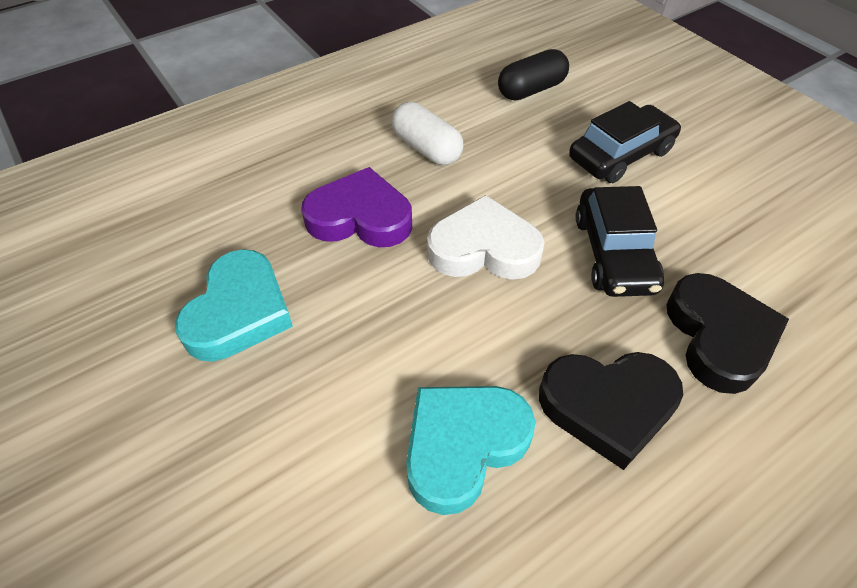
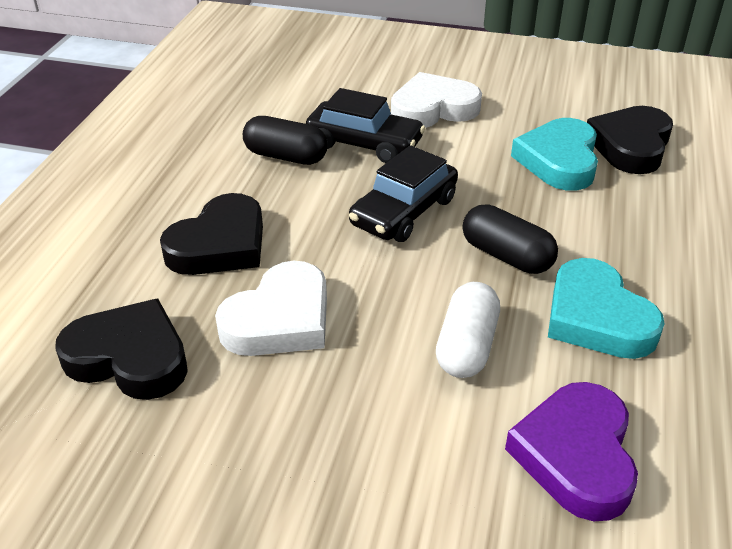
black capsule: [498,49,569,100] = 1 -> [243,116,328,165] [462,204,558,274] = 2
black heart: [539,352,683,470] [666,273,789,394] = 2 -> [55,298,188,400] [160,193,263,275] [587,106,673,174] = 3
white heart: [427,195,545,280] = 1 -> [215,261,327,356] [391,72,482,128] = 2

